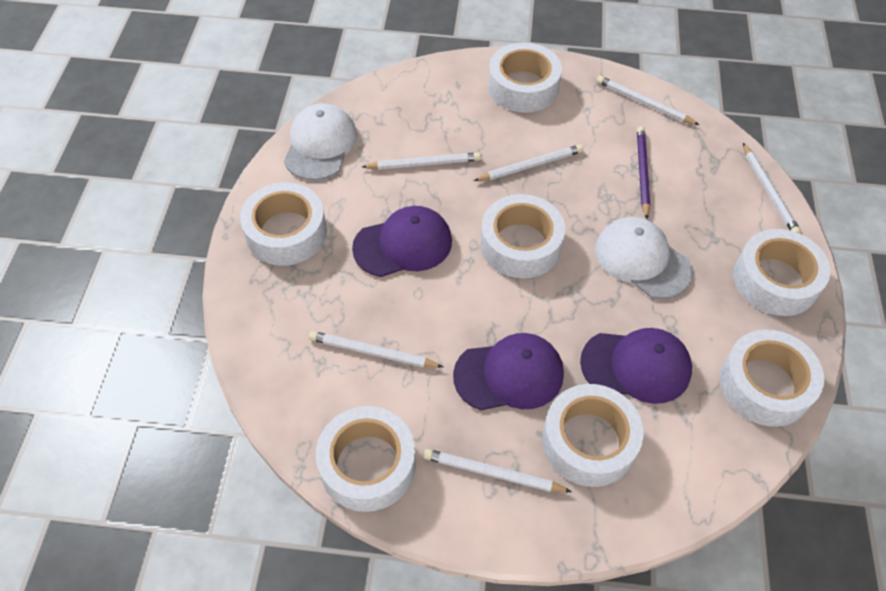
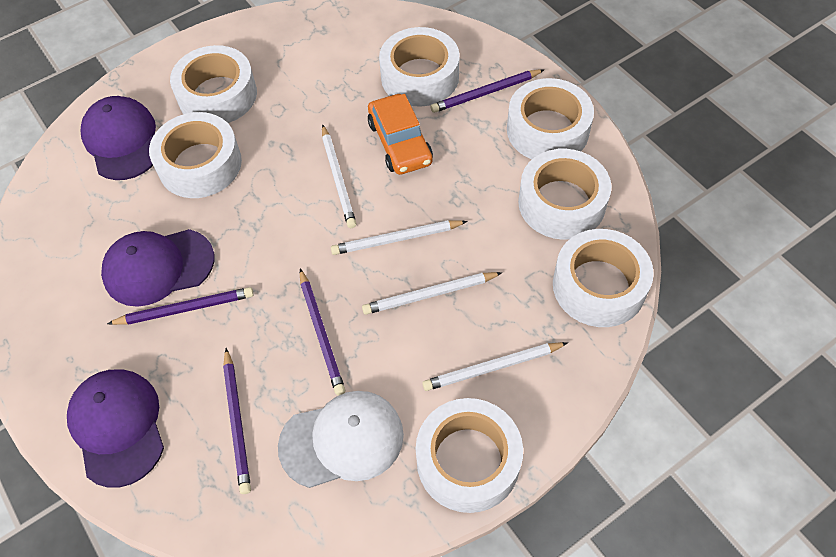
orange car: none = 0 -> [368,94,433,175] = 1
purple pencil: [637,126,650,219] = 1 -> [107,287,254,325] [223,348,251,494] [300,268,345,395] [430,69,545,113] = 4
white cap: [284,103,357,180] [595,217,693,299] = 2 -> [278,391,404,488] = 1
white pencil: [309,331,443,368] [362,152,481,170] [423,449,572,493] [474,144,583,181] [597,76,699,125] [743,143,801,234] = 6 -> [322,124,357,228] [331,220,468,255] [362,272,502,315] [422,342,567,391] = 4

